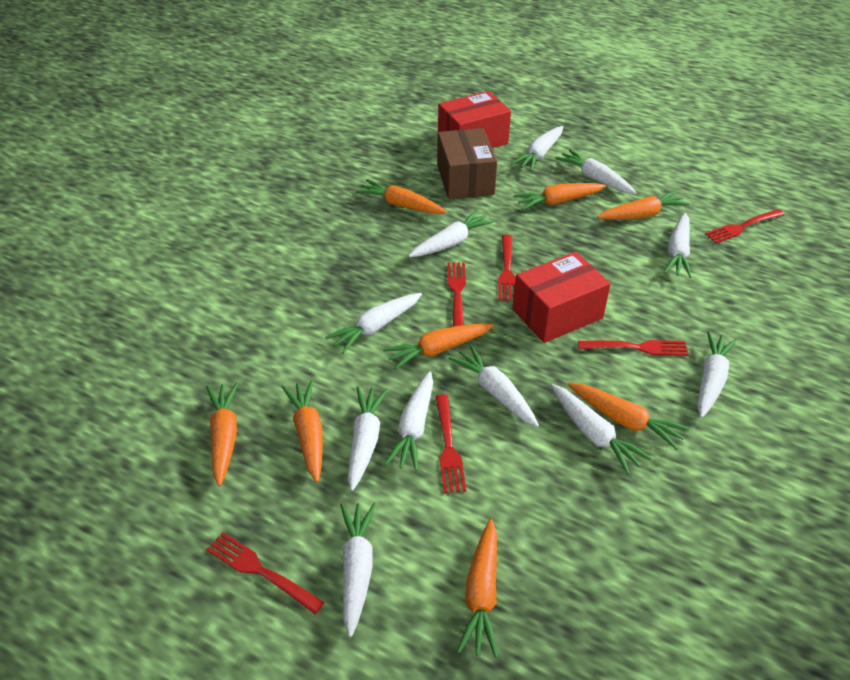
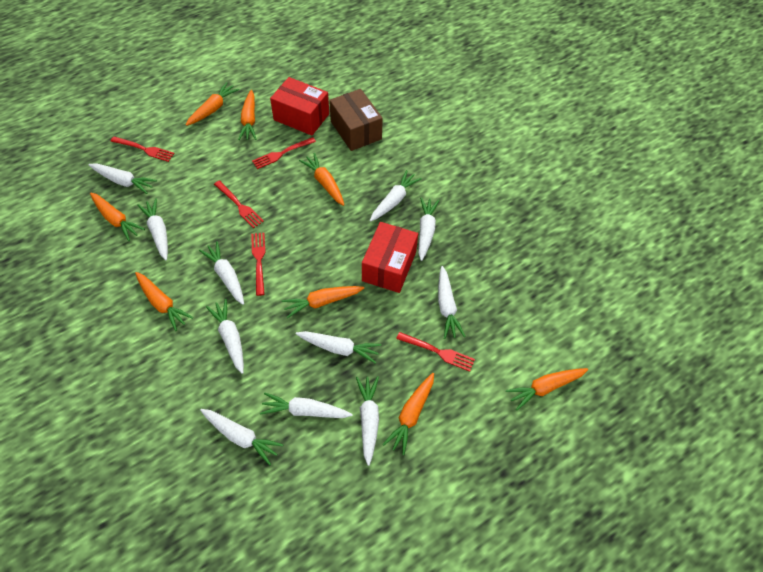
red fork: [206,532,324,614] [435,394,466,493] [447,263,466,327] [498,235,516,301] [578,340,689,356] [705,209,785,243] = 6 -> [110,137,175,162] [214,180,264,228] [251,233,266,296] [252,137,316,169] [396,332,475,372] = 5

